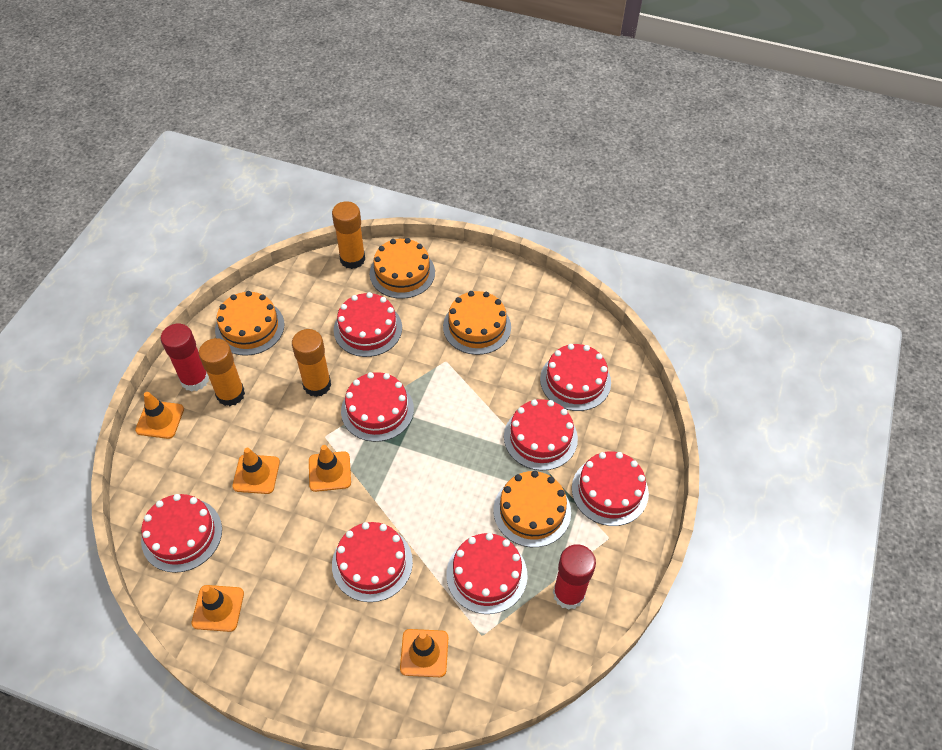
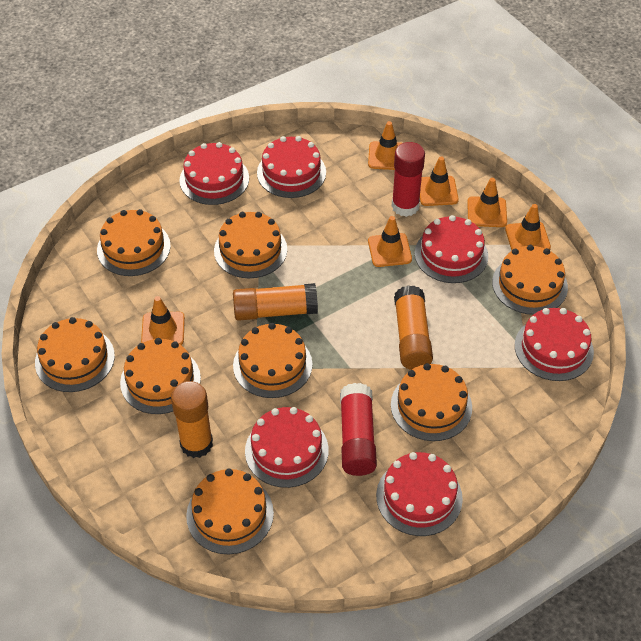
orange cake: [215,291,284,356] [370,238,435,299] [443,291,511,355] [493,471,571,547] = 4 -> [35,317,115,392] [97,209,171,276] [120,338,201,414] [186,469,274,554] [214,212,287,278] [233,323,312,398] [391,363,472,441] [492,245,568,315] = 8
orange traffic cone: [135,392,184,439] [192,585,244,632] [232,448,280,494] [309,445,351,492] [400,629,448,677] = 5 -> [141,296,185,345] [368,121,402,170] [368,216,412,267] [420,156,459,206] [467,178,507,227] [505,204,551,250] = 6
red cake: [141,494,222,573] [332,522,413,602] [334,292,402,357] [341,372,414,442] [446,533,527,614] [504,399,578,470] [540,344,611,411] [572,451,649,526] = 8 -> [180,142,249,205] [245,407,329,488] [257,136,326,198] [376,452,463,536] [415,215,488,283] [515,308,594,381] = 6

